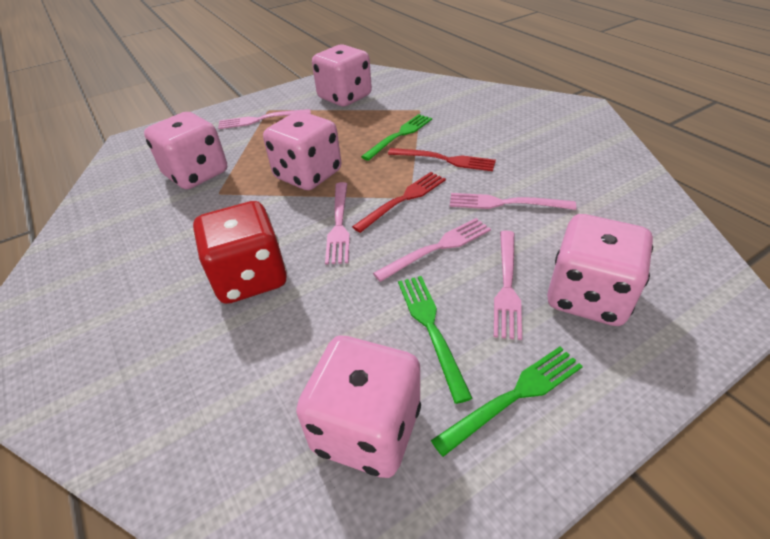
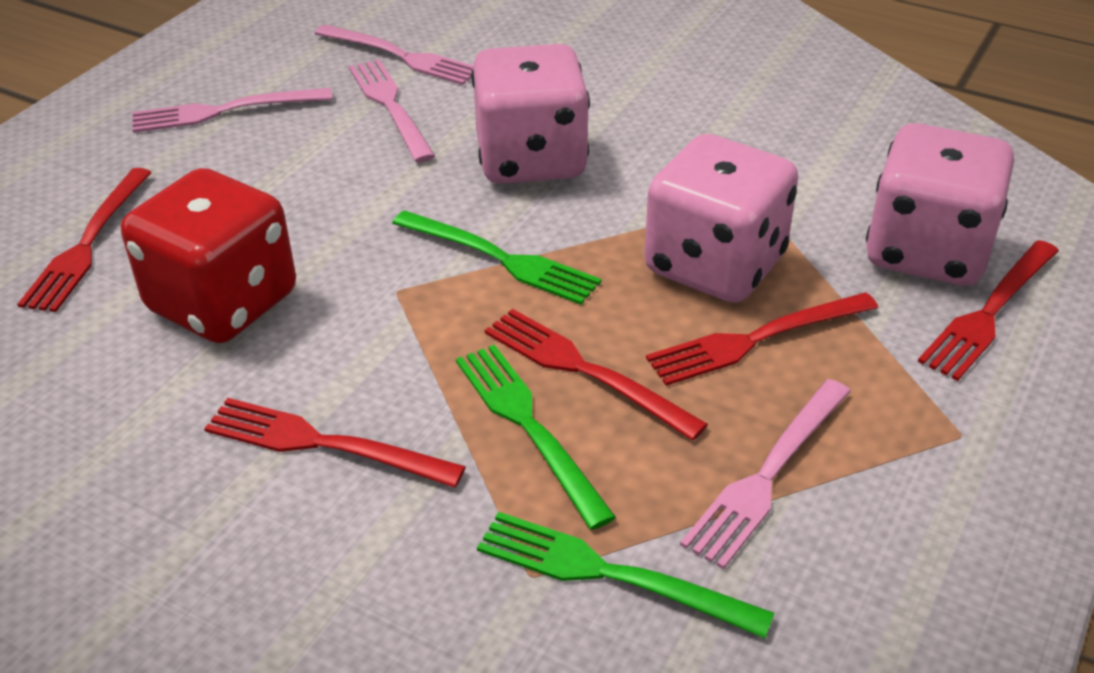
pink dice: [144,112,227,189] [263,111,341,190] [296,336,421,478] [312,45,372,106] [547,214,653,326] = 5 -> [471,44,590,184] [644,134,798,303] [866,123,1014,286] = 3
pink fork: [218,109,311,129] [325,182,350,264] [373,218,491,282] [450,193,576,210] [494,230,522,340] = 5 -> [132,88,332,133] [315,25,473,85] [349,59,435,162] [680,379,851,569] = 4
red fork: [352,172,446,233] [388,148,496,171] = 2 -> [17,168,152,312] [204,398,466,488] [485,309,708,441] [646,292,878,386] [918,240,1059,381] = 5

